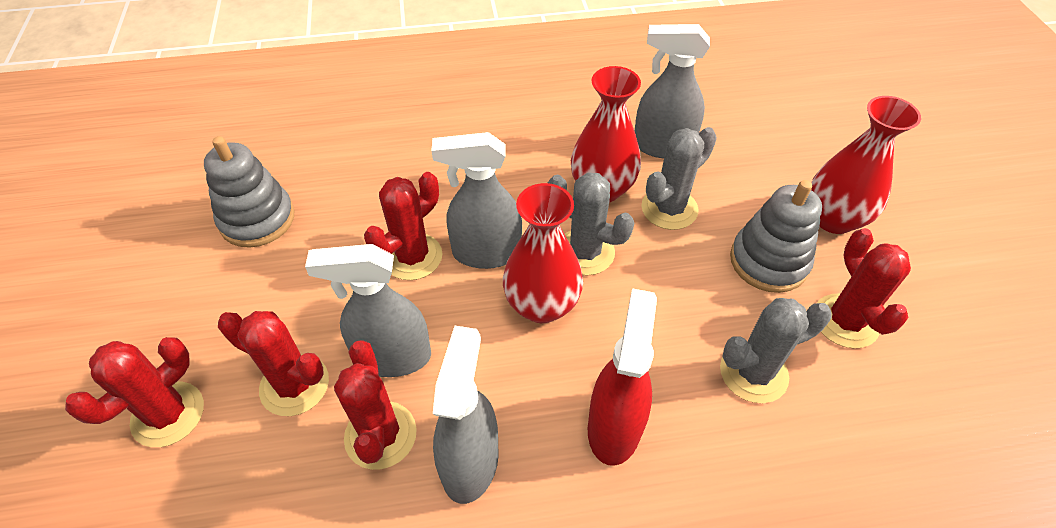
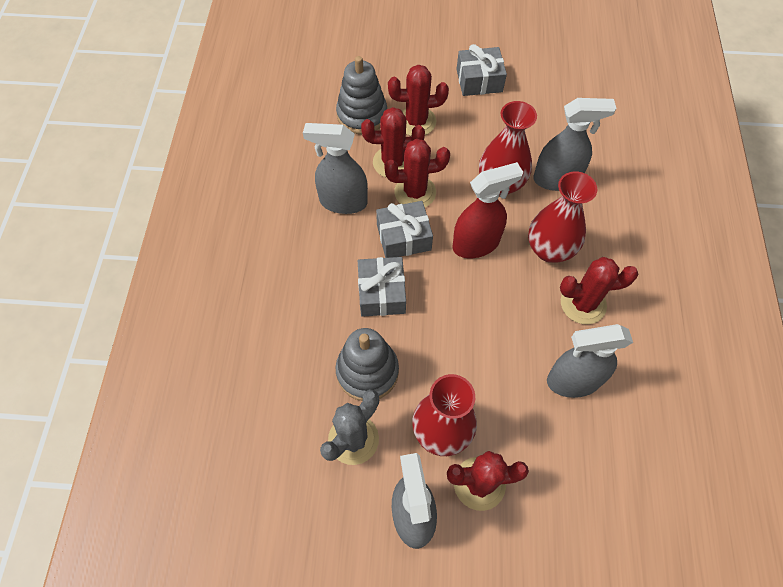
grey cactus: [548,172,634,276] [641,127,717,230] [720,298,832,403] = 3 -> [320,390,379,465] = 1
grey gift: none = 0 -> [358,257,406,317] [376,201,433,258] [456,44,507,96] = 3

